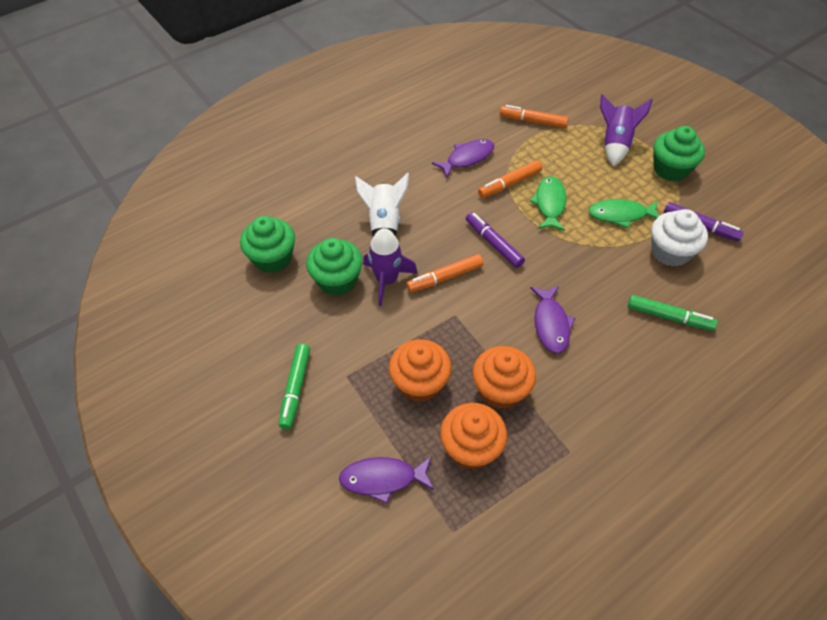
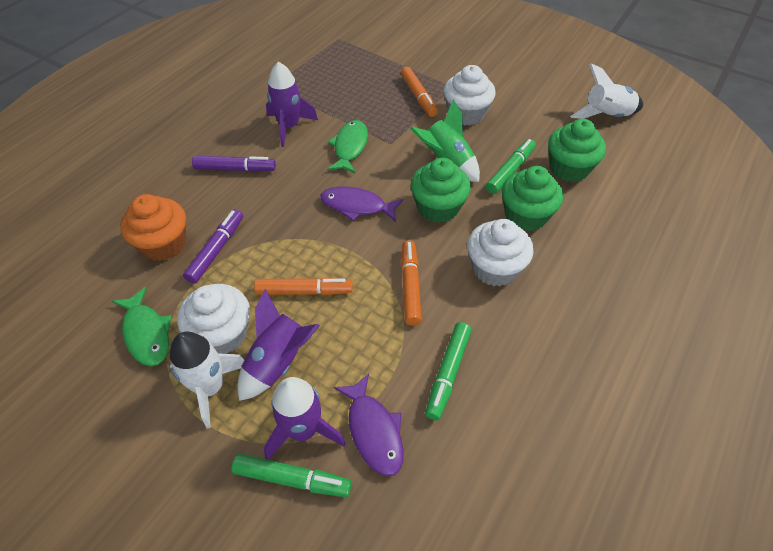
green marker: [279,344,310,429] [628,295,717,331] = 2 -> [231,454,352,497] [425,322,471,421] [486,139,536,194] = 3
green rocket: none = 0 -> [410,99,480,182] = 1
orange cupcake: [389,339,452,402] [440,403,507,469] [473,346,536,409] = 3 -> [120,194,186,261] = 1
purple fish: [339,457,434,504] [432,139,494,178] [530,286,575,354] = 3 -> [320,187,403,222] [334,374,404,476] = 2
purple rocket: [363,228,417,306] [600,94,653,166] = 2 -> [237,289,320,401] [264,377,345,460] [266,62,318,147] = 3
white cupcake: [651,209,708,267] = 1 -> [177,284,250,354] [444,65,496,126] [467,219,534,286] = 3
white rocket: [355,173,409,237] = 1 -> [170,332,244,428] [570,63,643,119] = 2

